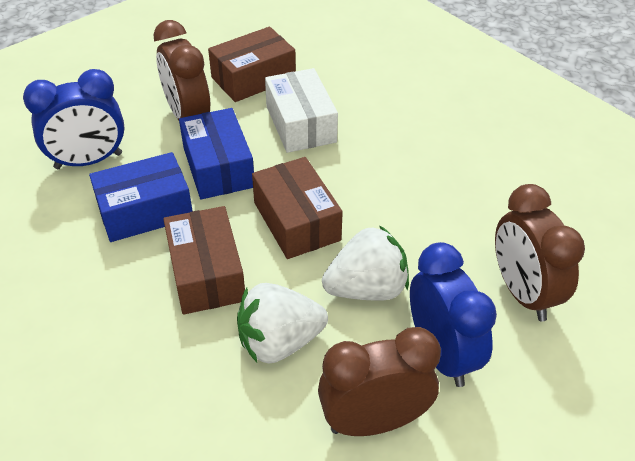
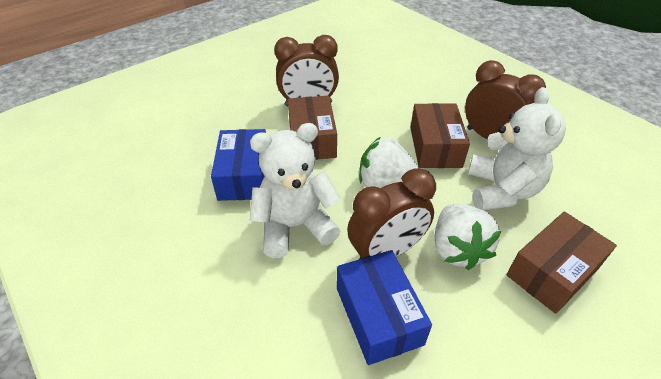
blue clock: [23,69,125,169] [410,242,497,387] = 2 -> none = 0
white box: [265,68,338,153] = 1 -> none = 0
white teddy bear: none = 0 -> [250,123,341,258] [468,87,566,210] = 2

